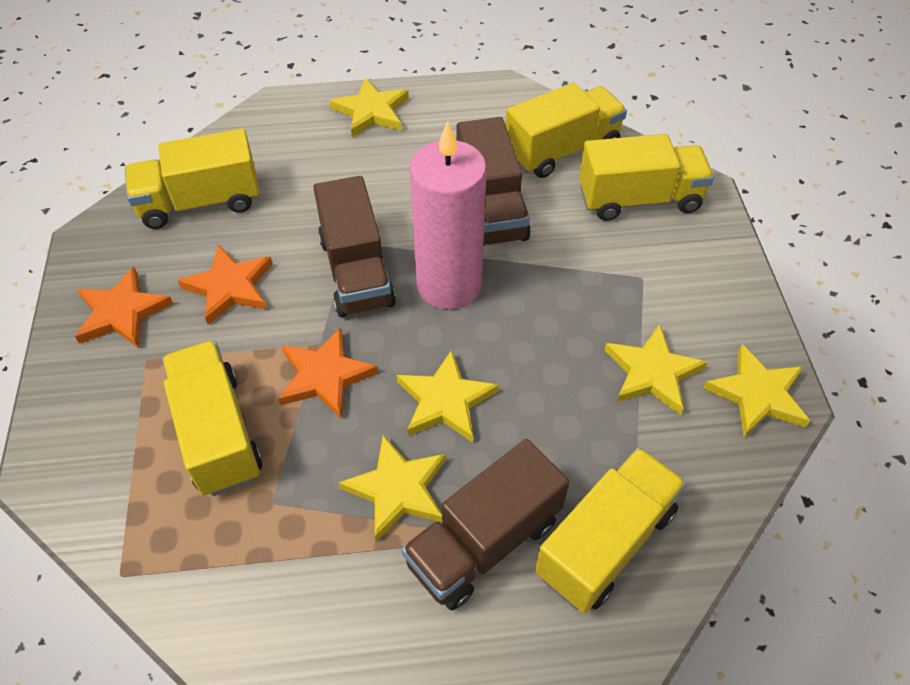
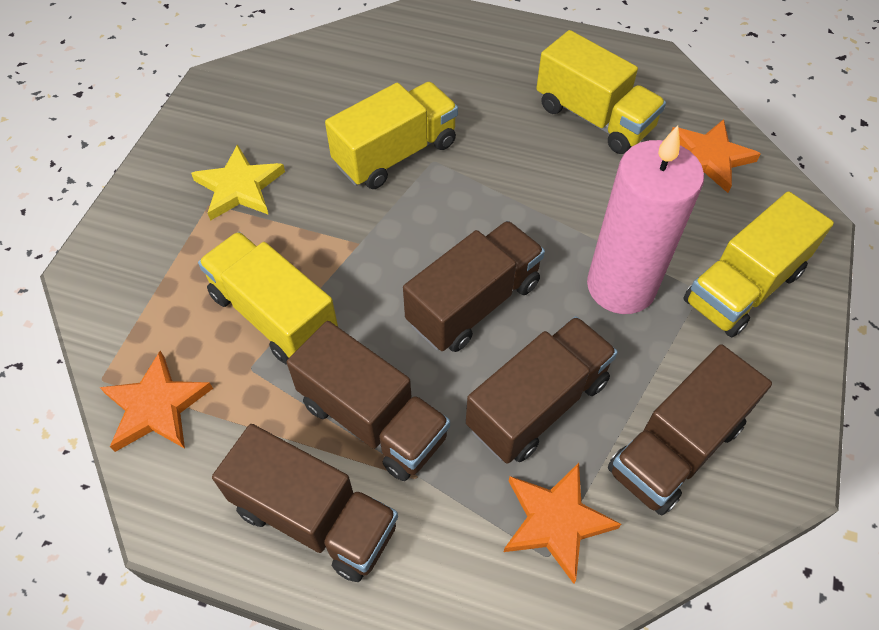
brown truck: [313,176,396,317] [401,439,570,611] [457,117,531,246] = 3 -> [212,424,398,582] [287,321,450,481] [403,221,545,352] [466,316,618,464] [608,344,772,515] = 5
yellow star: [330,78,409,137] [339,435,446,542] [397,350,499,443] [604,324,707,415] [703,344,810,437] = 5 -> [191,144,285,221] = 1
yellow truck: [125,129,260,229] [162,340,262,496] [506,83,627,178] [535,447,687,613] [579,134,714,221] = 5 -> [198,232,338,365] [325,82,458,189] [536,30,666,154] [683,191,834,337] = 4

